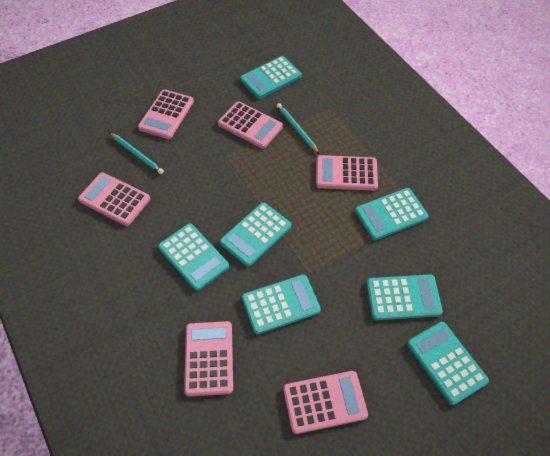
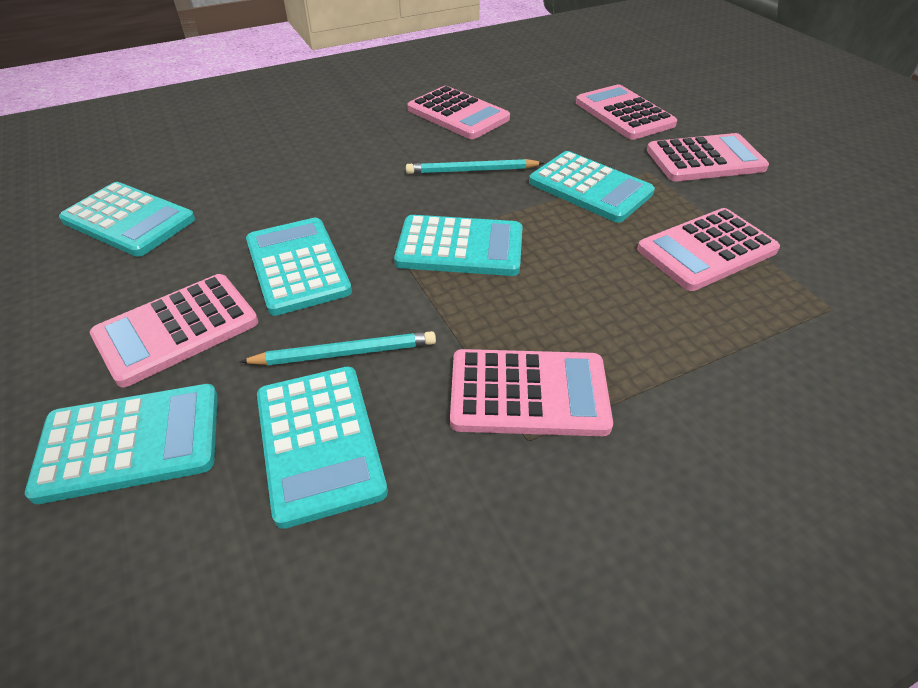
turquoise calculator: [158,223,229,291] [220,203,291,267] [240,56,301,99] [242,274,321,334] [355,188,429,240] [366,274,443,320] [407,322,489,405] = 7 -> [25,384,218,504] [59,182,195,257] [246,218,352,316] [257,366,388,529] [394,215,523,276] [529,151,655,223] = 6

